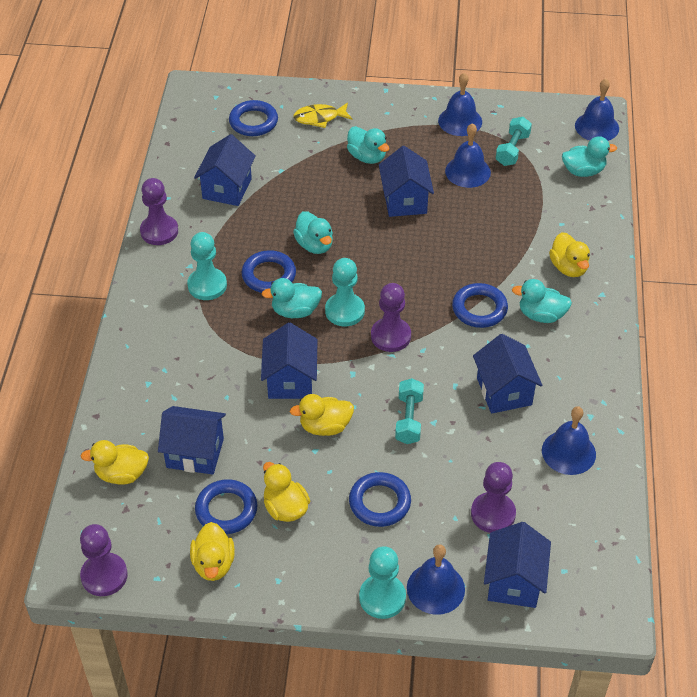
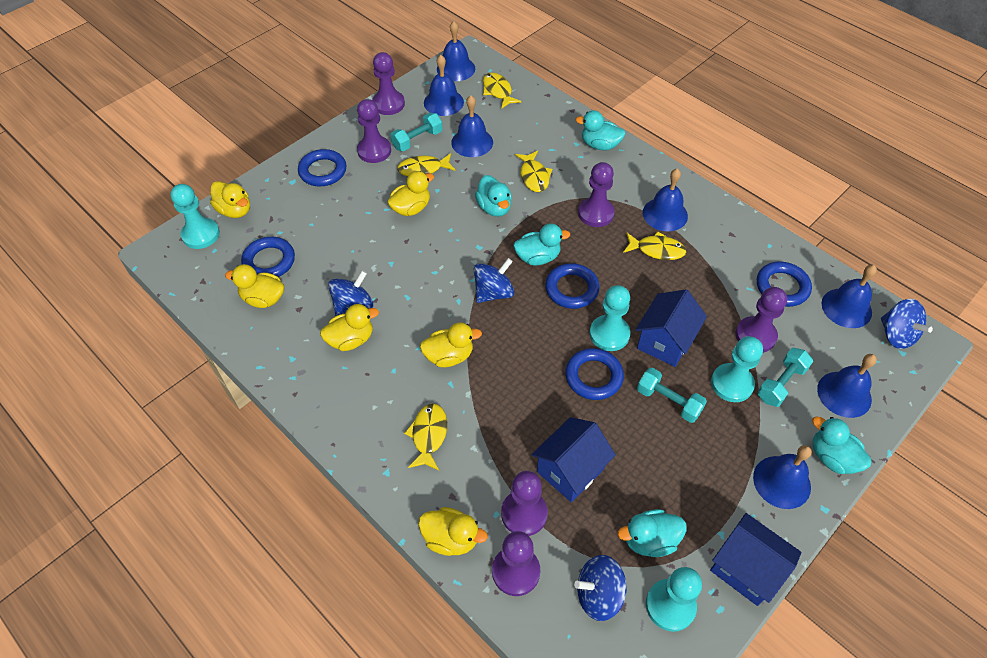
blue bell: [407,544,465,615] [438,73,482,136] [445,123,491,188] [542,406,596,475] [575,79,619,141] = 5 -> [424,55,464,116] [437,21,475,81] [451,95,493,157] [643,168,688,231] [753,445,812,509] [817,354,877,418] [822,265,877,328] = 7
blue house: [158,406,226,475] [194,134,256,206] [261,322,318,399] [379,146,434,217] [473,334,542,414] [484,522,551,608] = 6 -> [532,417,616,502] [635,289,707,367] [710,513,802,606] = 3
blue spinning top: none = 0 -> [328,270,373,316] [474,258,514,303] [574,555,627,621] [881,299,933,349] = 4
purple pawn: [80,524,128,596] [140,178,178,245] [371,283,411,352] [471,462,516,533] = 4 -> [357,99,391,163] [372,52,405,115] [492,531,540,596] [501,471,548,536] [578,162,615,227] [736,287,787,353] = 6
turquoise dumbbell: [395,378,424,444] [496,117,532,166] = 2 -> [390,113,443,151] [637,368,707,423] [758,348,813,407] = 3
turquoise pawn: [187,232,227,300] [325,258,365,326] [359,546,406,619] = 3 -> [170,184,220,249] [590,285,631,351] [646,567,702,632] [711,336,763,402] = 4
yellow duck: [81,440,149,485] [190,522,235,581] [263,462,310,522] [290,394,354,436] [549,232,590,277] = 5 -> [210,181,250,218] [225,264,284,308] [320,304,379,351] [387,171,434,216] [418,507,488,556] [420,322,482,367] = 6
yellow fish: [293,103,352,128] = 1 -> [397,153,455,176] [404,404,447,470] [483,73,521,109] [515,151,552,192] [623,232,687,260] = 5

